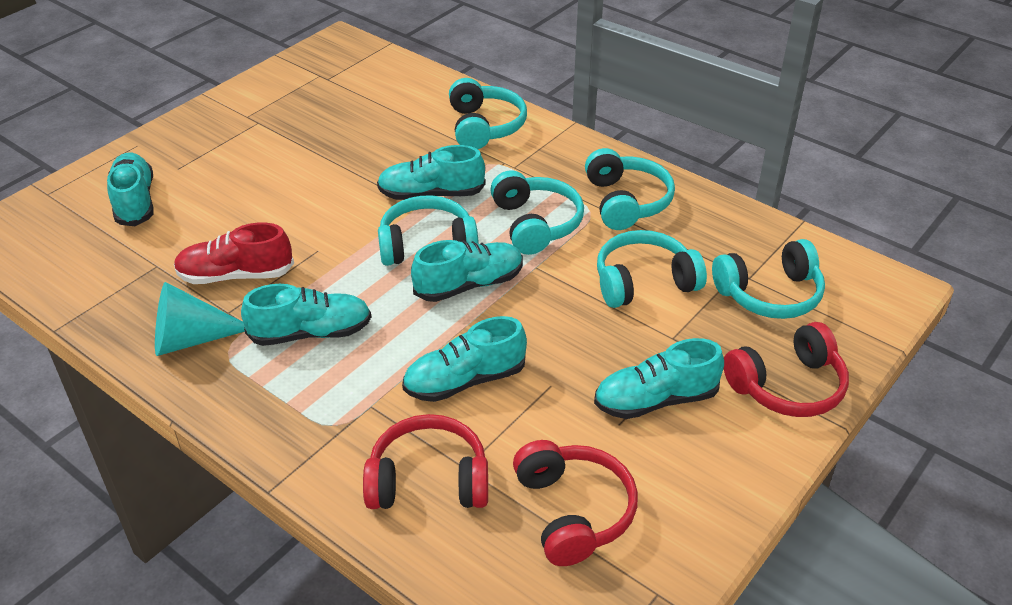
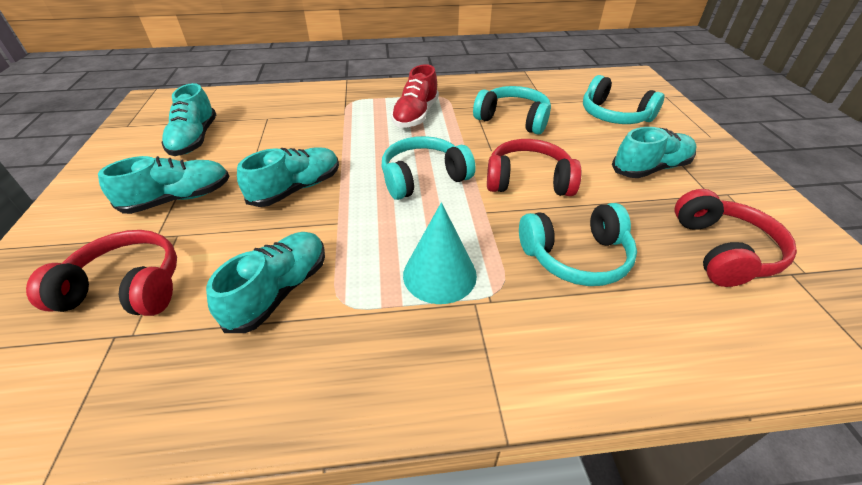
turquoise headphones: [378,196,479,266] [449,78,527,149] [490,170,584,255] [585,148,675,230] [597,230,707,308] [712,239,825,319] = 6 -> [381,136,475,200] [473,86,551,135] [519,203,637,286] [583,75,665,124] = 4
turquoise shoe: [107,153,153,226] [241,284,371,346] [377,145,486,200] [402,316,527,402] [411,240,523,302] [594,338,724,419] = 6 -> [98,156,229,214] [161,83,217,156] [206,232,325,333] [237,147,339,207] [612,127,697,178] = 5

